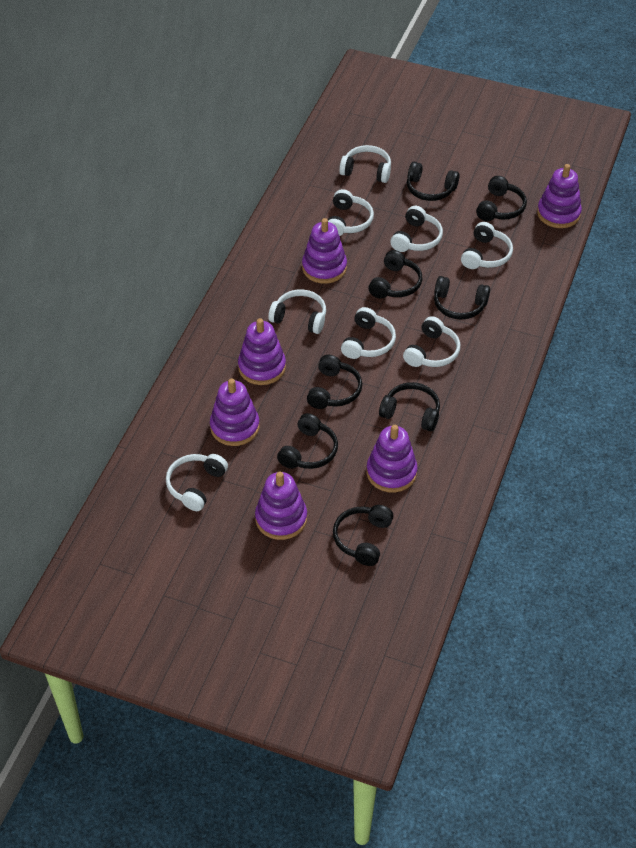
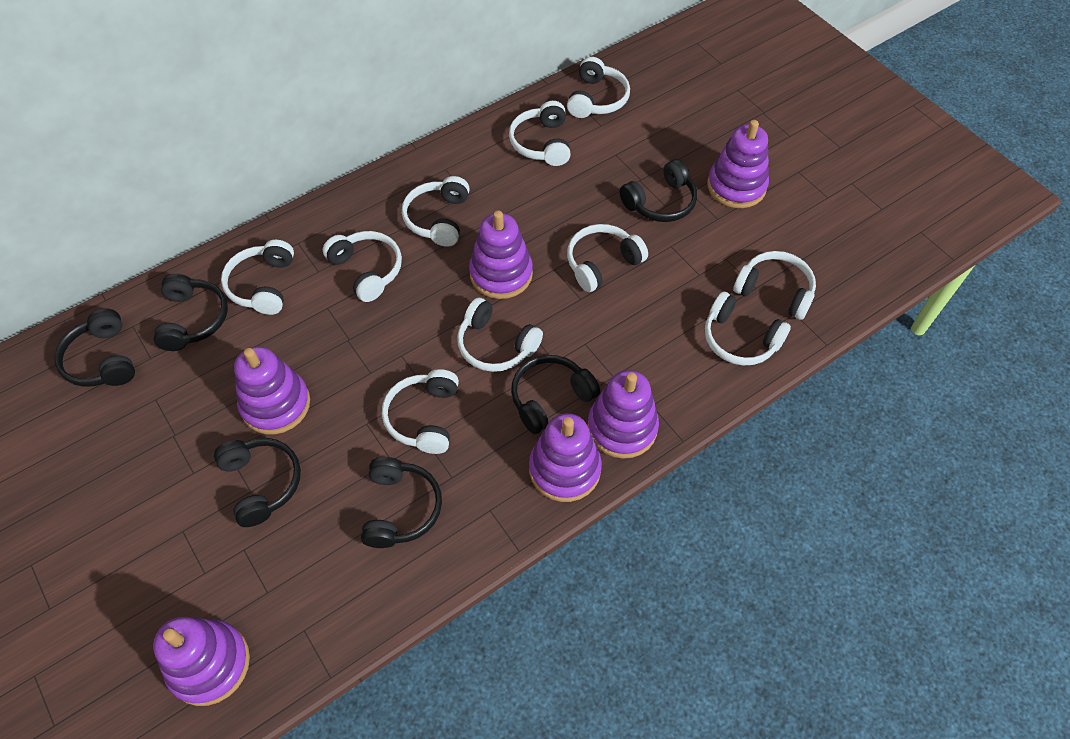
black headphones: [277,413,338,469] [307,355,362,409] [333,505,394,566] [369,250,422,299] [379,382,440,431] [407,162,460,201] [434,276,490,319] [476,176,527,221] = 8 -> [54,309,135,387] [154,274,228,351] [214,438,301,527] [361,457,442,548] [511,355,600,434] [620,159,697,222] = 6
white headphones: [166,454,228,511] [268,289,326,334] [327,189,374,236] [339,145,391,183] [341,307,396,359] [390,206,443,252] [403,316,460,367] [461,222,513,269] = 8 -> [221,240,294,315] [323,231,402,302] [382,369,459,454] [402,176,470,247] [457,298,543,372] [509,101,571,166] [567,57,630,118] [567,224,648,292] [705,292,791,365] [733,251,816,320] = 10

